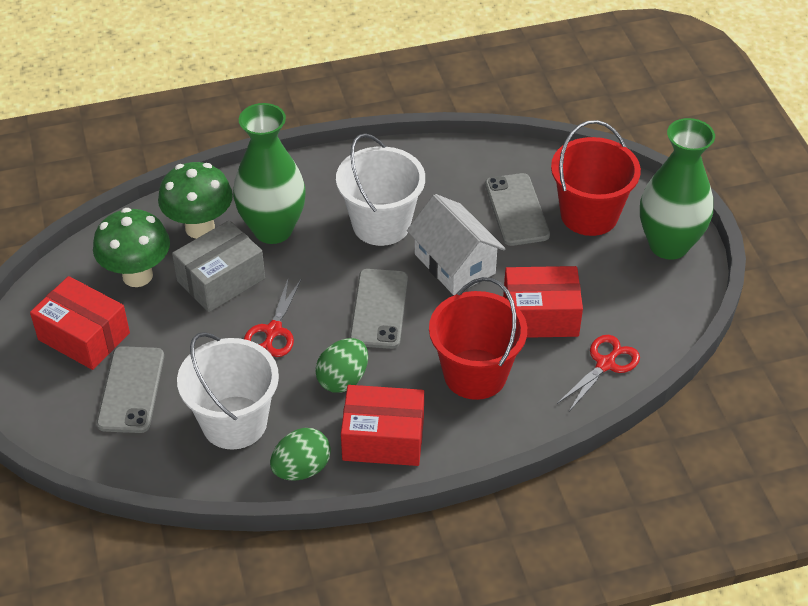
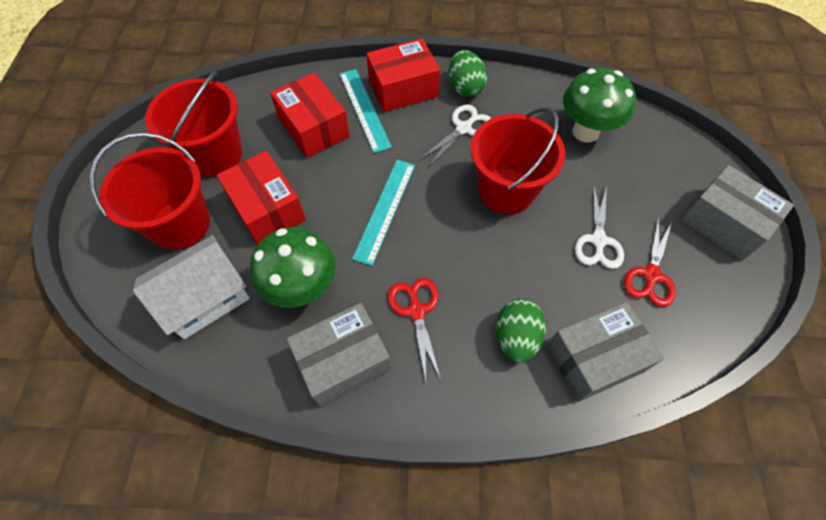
green vase: [233,103,306,244] [640,118,715,260] = 2 -> none = 0
grey box: [172,220,265,312] = 1 -> [287,303,391,407] [547,302,664,402] [681,165,794,261] = 3
grey phone: [97,346,164,433] [350,269,408,349] [485,173,550,246] = 3 -> none = 0
red bucket: [429,277,527,400] [551,120,641,236] = 2 -> [90,133,210,250] [145,71,242,177] [471,107,565,215] = 3
turquoise ruler: none = 0 -> [340,69,392,153] [352,160,415,266] = 2
white bucket: [177,332,279,450] [336,133,425,246] = 2 -> none = 0
white scissors: none = 0 -> [419,105,491,166] [575,183,624,269] = 2

